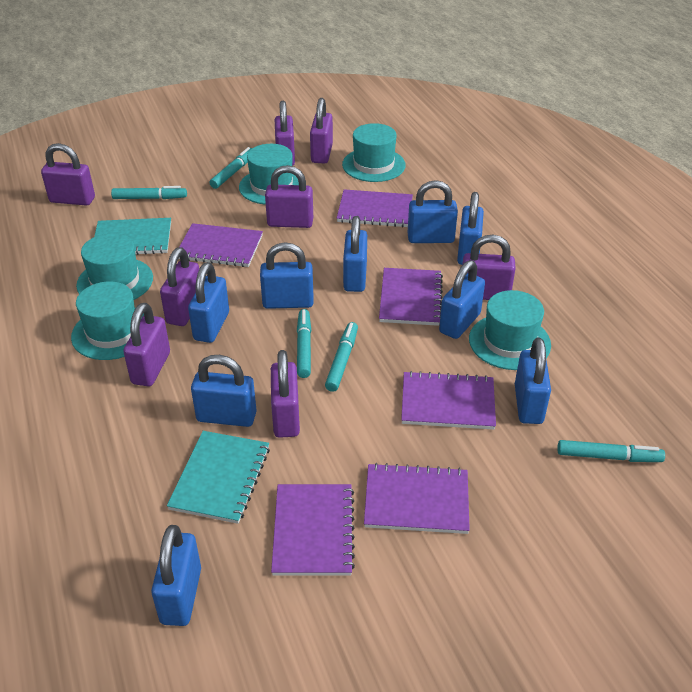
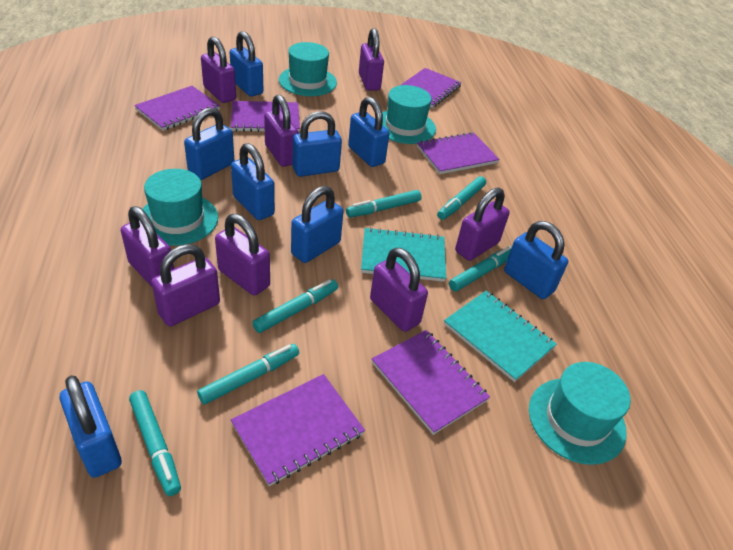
blue padlock: [151,525,201,626] [188,262,229,343] [191,355,257,427] [260,242,314,309] [343,216,367,292] [408,180,458,243] [439,260,485,339] [457,192,484,265] [515,338,551,424] = 9 -> [59,375,122,478] [184,108,234,180] [230,31,263,97] [231,143,275,220] [291,186,343,263] [292,111,342,177] [348,97,389,167] [504,221,568,299] = 8
turquoise hat: [71,281,144,360] [76,233,153,300] [239,144,299,205] [342,123,406,182] [469,290,551,370] = 5 -> [142,169,218,246] [279,42,337,96] [382,85,436,144] [529,362,631,465] = 4
turquoise marker: [111,186,187,199] [210,147,252,189] [297,309,311,378] [325,322,358,392] [557,440,665,462] = 5 -> [129,390,181,496] [197,344,299,404] [252,279,338,333] [346,190,422,217] [437,176,486,220] [449,246,512,291] = 6

